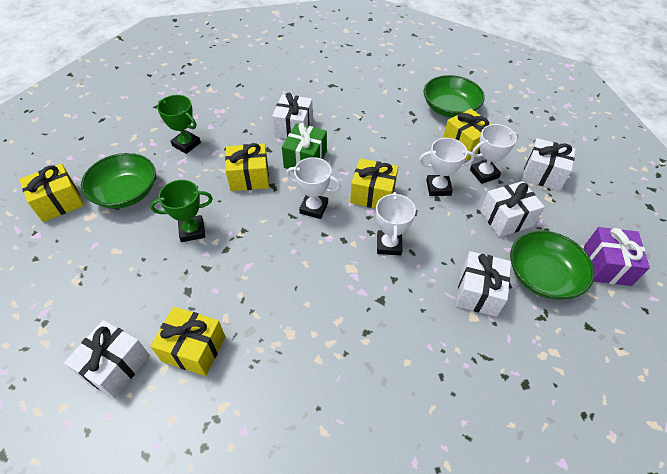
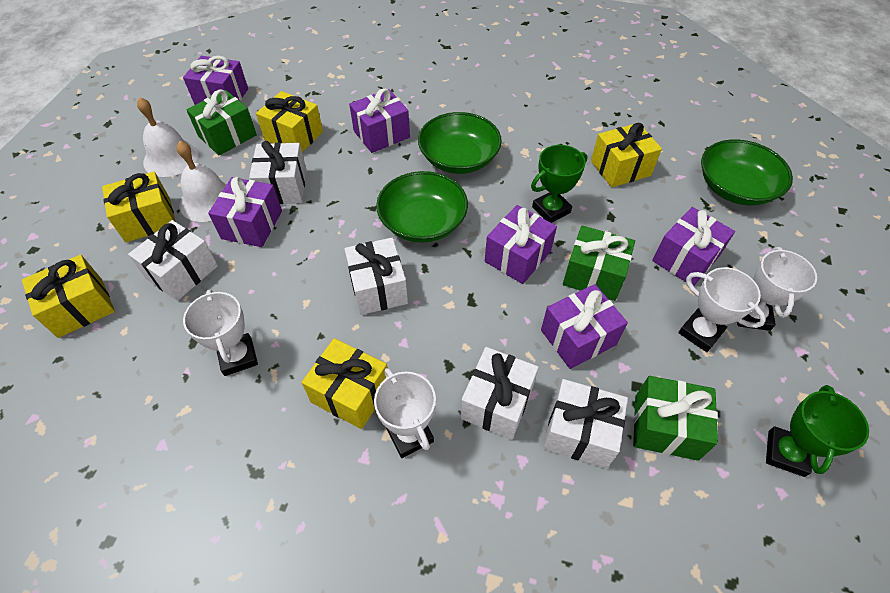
green gift: [282,123,327,169] = 1 -> [186,89,257,156] [563,225,635,301] [633,376,718,461] = 3
purple gift: [584,227,650,286] = 1 -> [183,56,248,105] [208,177,282,247] [349,88,410,153] [485,205,557,284] [541,284,628,369] [652,207,735,286] = 6
white bell: none = 0 -> [137,97,199,177] [176,141,227,222] = 2

